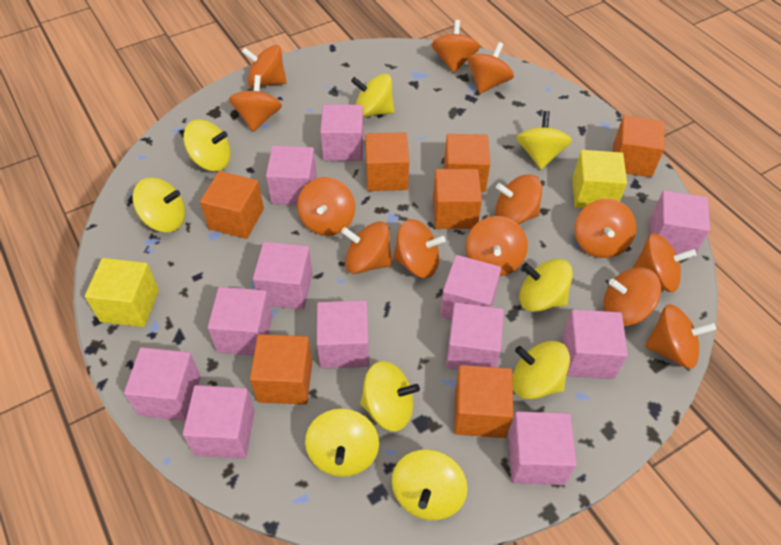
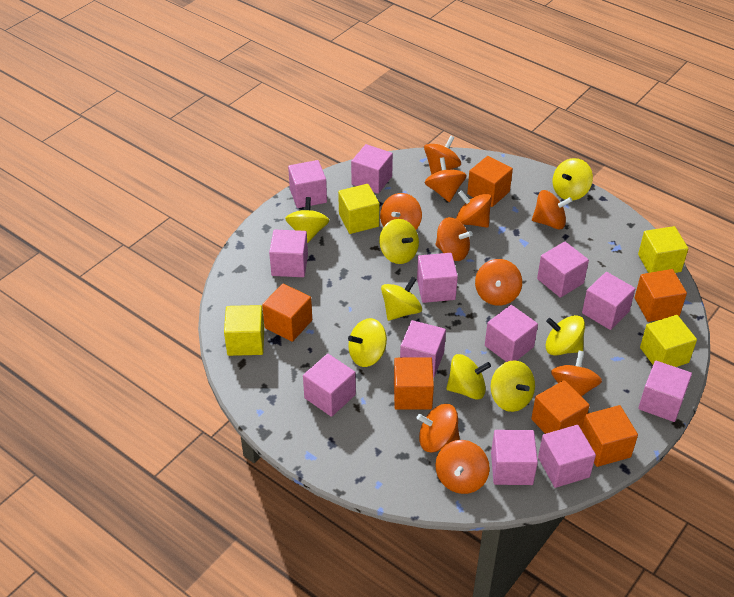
orange cube: [200,171,264,239] [250,334,312,405] [365,132,409,191] [433,169,482,229] [444,134,490,192] [454,365,513,438] [613,116,664,177] = 7 -> [262,284,312,342] [394,357,434,410] [467,156,513,207] [531,380,590,434] [582,405,638,467] [635,269,687,322] = 6
orange spinning top: [229,75,282,132] [242,45,287,88] [297,177,355,236] [341,221,392,274] [393,219,446,278] [431,20,480,73] [466,216,528,276] [468,42,514,93] [495,175,542,224] [574,199,636,258] [603,267,661,326] [633,233,696,292] [645,304,716,369] = 13 -> [380,193,422,230] [417,404,460,453] [424,135,461,175] [425,157,467,202] [435,217,473,261] [435,440,490,494] [456,190,492,228] [475,259,522,306] [532,190,572,230] [551,351,602,396] = 10
yellow cube: [85,258,159,327] [572,150,627,209] = 2 -> [224,305,264,356] [338,184,379,234] [638,226,688,273] [640,315,697,367] = 4
yellow spinning top: [133,177,185,232] [183,120,231,171] [305,408,379,477] [351,74,394,118] [360,361,420,431] [392,449,468,520] [512,341,570,400] [516,111,572,169] [519,259,573,312] = 9 -> [285,197,330,243] [348,318,387,367] [379,219,419,264] [381,277,422,321] [446,354,491,400] [491,360,535,412] [546,315,585,356] [553,158,593,200] = 8

